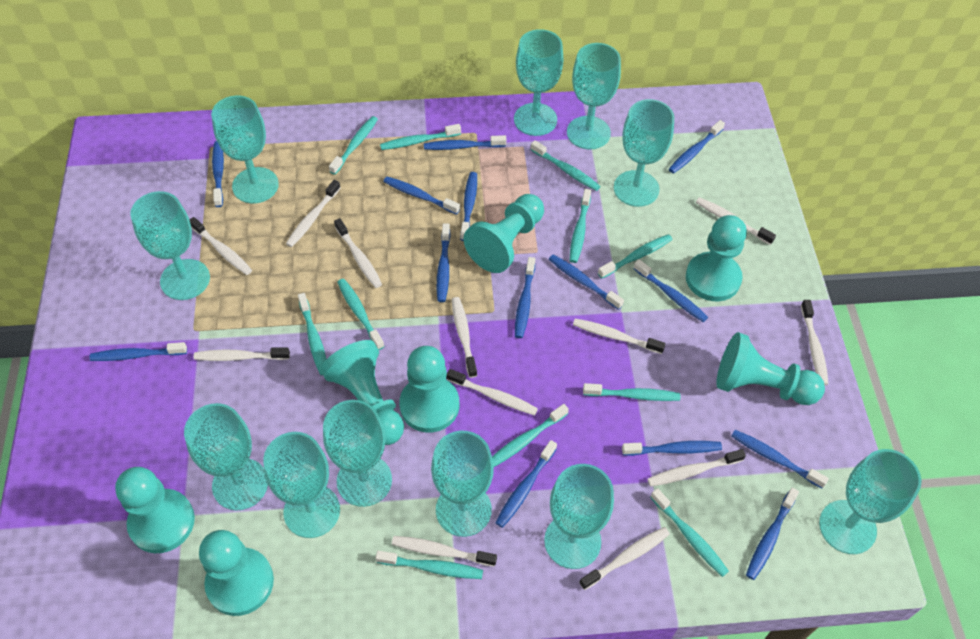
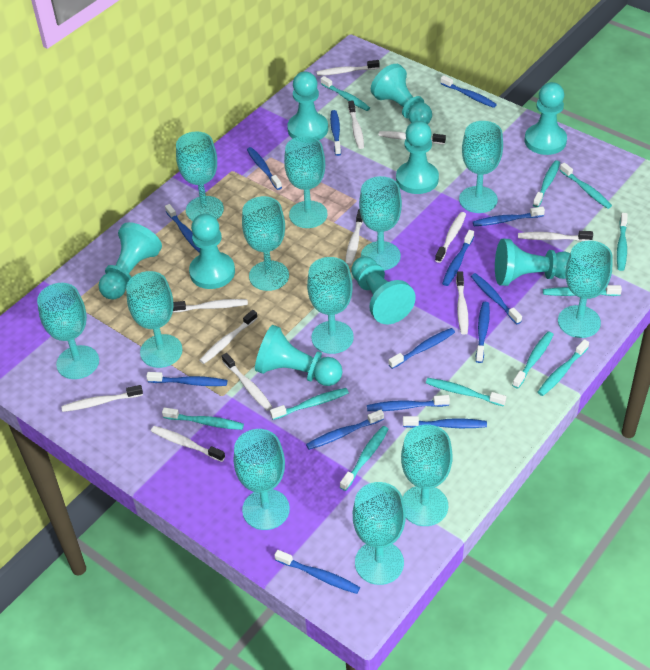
turquoise goblet: [130,191,210,300] [184,403,268,510] [211,96,279,203] [263,432,340,538] [323,400,392,507] [431,431,494,537] [514,29,563,136] [544,464,614,569] [567,43,621,150] [614,99,674,207] [819,449,921,554] = 11 -> [37,283,99,379] [126,271,183,368] [176,131,224,221] [234,429,290,530] [242,196,289,291] [284,136,328,228] [307,257,354,354] [353,482,406,585] [359,176,402,270] [401,424,453,526] [459,121,503,213] [558,240,613,338] = 12
turquoise pawn: [115,467,195,553] [199,530,274,616] [321,340,404,445] [399,346,459,433] [464,194,544,273] [686,215,747,301] [716,332,825,405] = 7 -> [99,222,162,300] [189,213,235,289] [255,325,343,386] [287,72,328,140] [351,256,416,324] [371,64,432,124] [396,121,439,194] [495,238,570,286] [525,82,567,155] = 9

